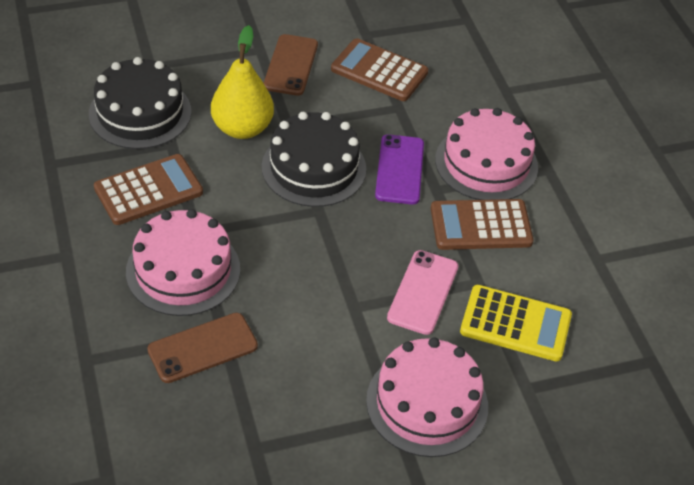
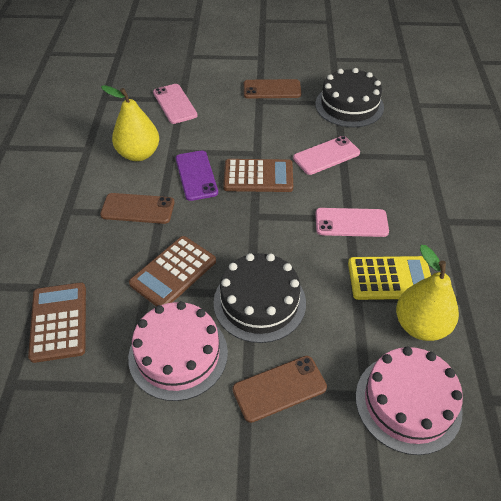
brown phone: [147,313,258,383] [264,34,318,96] = 2 -> [100,193,175,224] [232,356,327,423] [244,79,301,98] = 3
pink cake: [126,209,240,316] [366,337,488,457] [435,108,538,200] = 3 -> [128,301,228,401] [356,347,463,455] = 2
pink phone: [387,250,459,335] = 1 -> [153,84,198,124] [293,136,360,175] [315,208,389,237] = 3
yellow pear: [211,25,274,139] = 1 -> [101,85,159,161] [396,245,459,341] = 2

